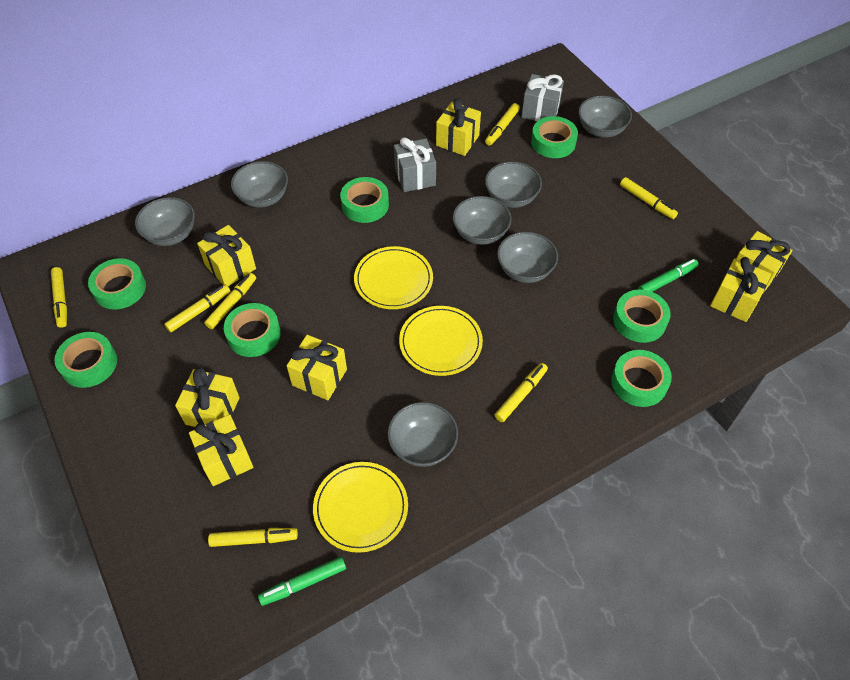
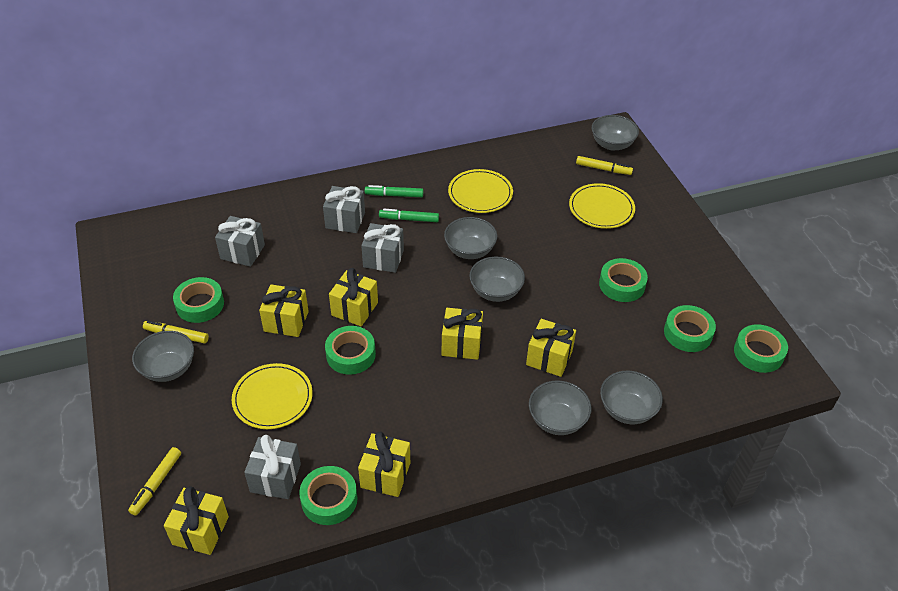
green tape: [55,332,117,388] [88,258,146,310] [224,303,281,357] [340,177,389,223] [531,116,578,158] [611,350,672,407] [613,290,671,343] = 7 -> [173,277,224,323] [299,466,357,525] [325,326,376,375] [599,258,648,302] [664,305,716,352] [734,324,788,373] = 6
grey bowl: [135,197,195,246] [231,161,288,208] [388,402,458,467] [453,196,512,245] [485,162,542,208] [497,232,558,283] [578,96,632,138] = 7 -> [132,331,194,382] [444,217,497,259] [469,256,525,302] [529,380,591,435] [592,115,639,151] [600,371,663,424] = 6
grey gift: [394,137,436,192] [521,74,564,121] = 2 -> [215,216,265,267] [244,435,301,499] [323,186,365,233] [361,223,404,273] = 4
yellow gift: [175,367,240,427] [189,415,253,486] [197,225,256,286] [287,335,347,400] [436,98,481,156] [710,257,771,322] [736,231,792,293] = 7 -> [164,486,229,555] [259,284,309,337] [329,268,378,327] [358,432,410,497] [441,308,483,360] [526,319,576,377] = 6
yellow marker: [51,267,67,328] [164,285,230,332] [204,273,256,329] [208,528,298,547] [485,103,520,146] [495,363,548,422] [620,177,678,219] = 7 -> [128,447,181,516] [143,321,209,344] [576,156,633,175] = 3

